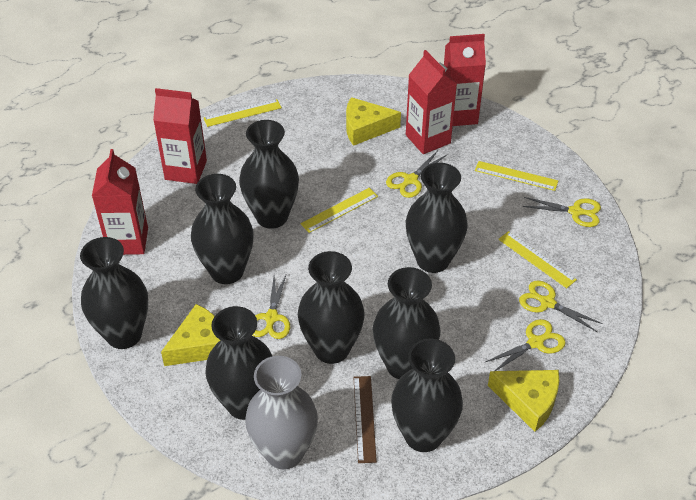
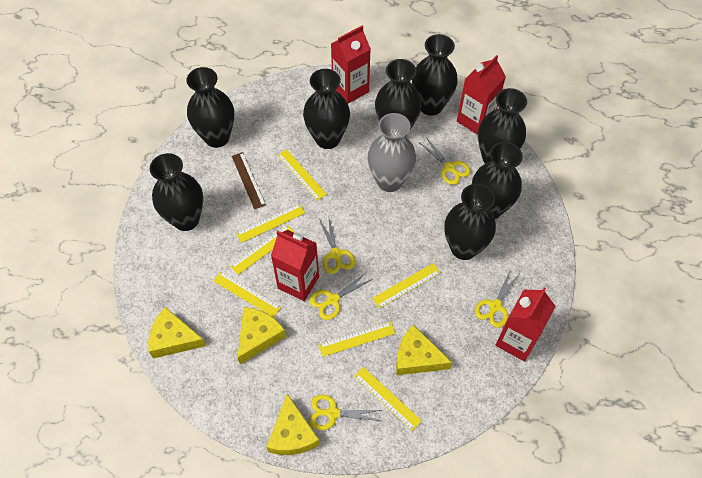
yellow cheese: [161,304,220,366] [346,97,401,146] [488,370,559,432] = 3 -> [148,307,206,359] [237,307,286,364] [266,394,320,455] [396,325,452,375] = 4
yellow ruler: [203,99,282,127] [301,188,378,233] [475,161,558,191] [498,231,577,288] = 4 -> [213,271,281,317] [231,225,295,275] [236,204,305,243] [277,149,327,201] [319,322,396,357] [354,367,422,431] [372,263,441,309] = 7

